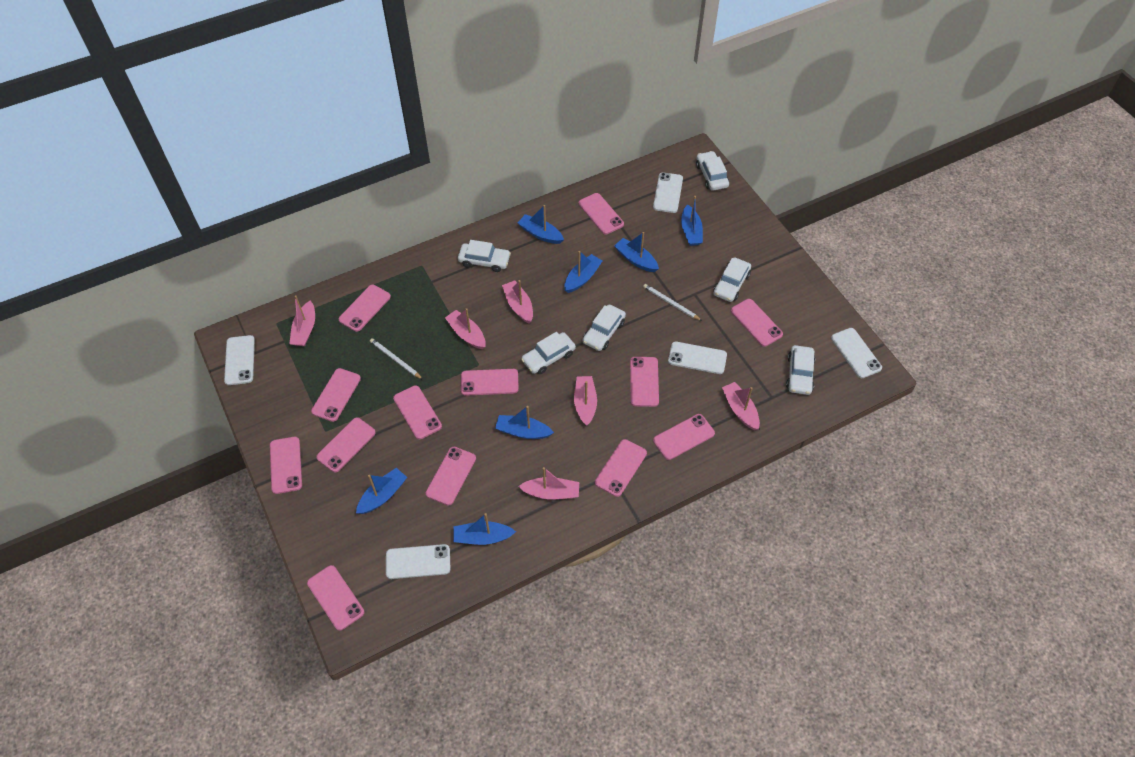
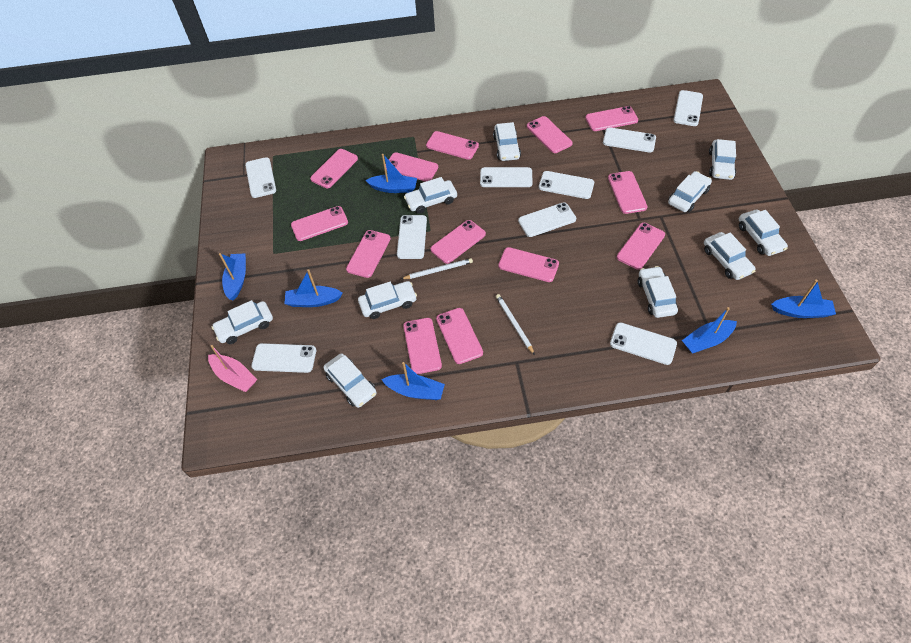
blue boat: [356,468,407,514] [453,513,516,545] [495,406,554,439] [518,205,564,244] [564,251,602,293] [614,232,659,272] [681,196,703,246] = 7 -> [219,253,246,301] [284,269,343,307] [365,154,417,193] [381,362,445,400] [682,307,737,354] [771,279,836,318] = 6
pink boat: [289,295,315,346] [445,308,486,349] [502,280,533,323] [518,467,579,500] [574,376,597,426] [722,382,760,430] = 6 -> [208,345,257,392] = 1
white car: [458,240,511,272] [521,332,576,374] [582,304,626,351] [696,151,729,191] [713,257,751,302] [786,345,815,395] = 6 -> [212,300,273,344] [323,354,377,408] [358,281,417,319] [404,177,457,214] [493,122,521,161] [638,266,678,318] [668,171,712,212] [704,232,756,280] [709,139,736,180] [739,210,788,256] = 10
white phone: [224,335,255,385] [386,544,450,579] [653,172,683,213] [668,341,727,374] [831,328,882,378] = 5 -> [245,157,276,198] [251,343,316,373] [397,215,427,259] [480,167,533,187] [518,202,576,237] [539,171,594,199] [603,127,656,153] [610,322,677,365] [674,90,703,126] = 9

